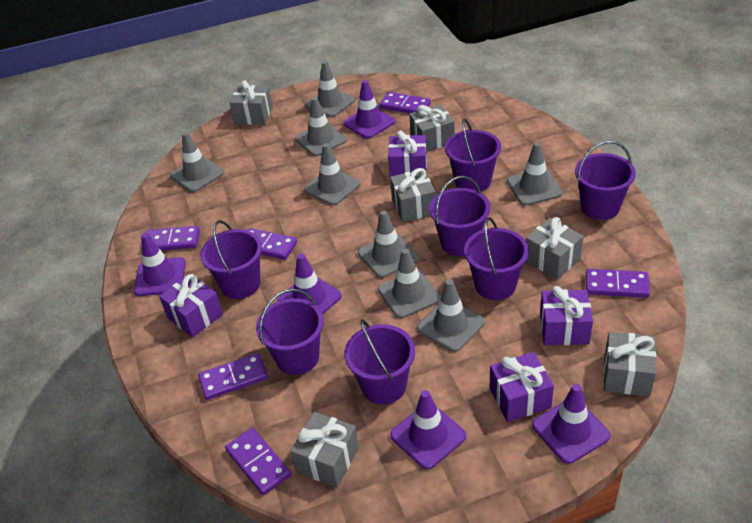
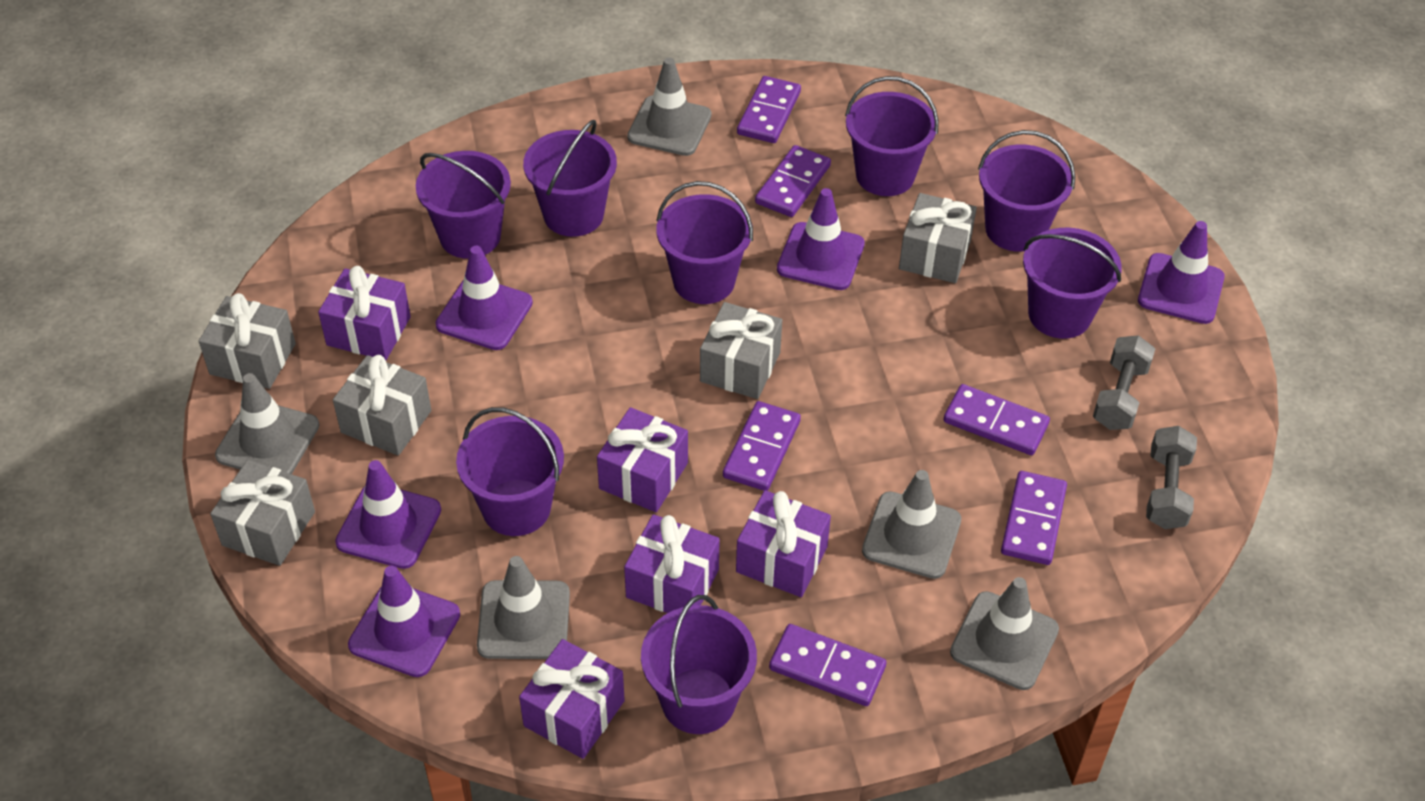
grey dumbbell: none = 0 -> [1093,335,1155,430] [1146,426,1197,529] = 2
grey gift: [229,80,273,125] [290,412,359,487] [390,168,436,222] [409,105,455,152] [526,217,583,279] [604,332,656,396] = 6 -> [199,293,296,389] [210,460,315,566] [333,355,431,456] [700,302,782,399] [899,193,977,283] = 5
grey traffic cone: [170,132,224,192] [295,97,347,156] [304,143,360,205] [305,61,355,117] [358,210,418,278] [378,248,440,318] [417,279,485,352] [507,142,563,206] = 8 -> [215,373,319,474] [477,556,570,659] [627,57,712,156] [862,470,961,579] [950,577,1059,690] = 5
purple bucket: [200,220,262,299] [256,289,324,375] [345,319,415,404] [429,176,490,256] [445,118,501,192] [464,217,529,300] [575,141,636,220] = 7 -> [416,151,511,259] [456,407,564,536] [523,120,617,237] [641,595,757,734] [656,181,753,304] [845,76,939,196] [978,130,1075,252] [1023,228,1122,339] = 8
purple gift: [159,274,223,338] [388,131,427,177] [490,352,554,422] [540,286,593,345] = 4 -> [318,266,411,360] [519,639,625,759] [597,407,688,512] [624,514,720,613] [736,490,831,597] = 5

